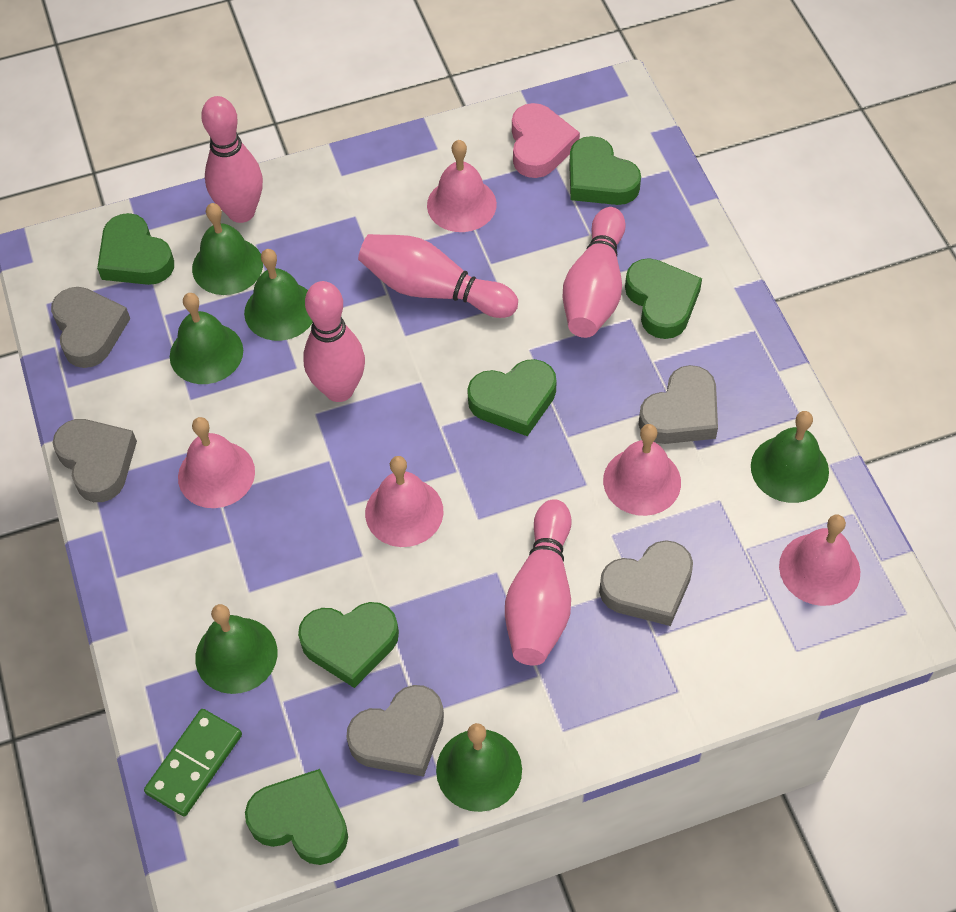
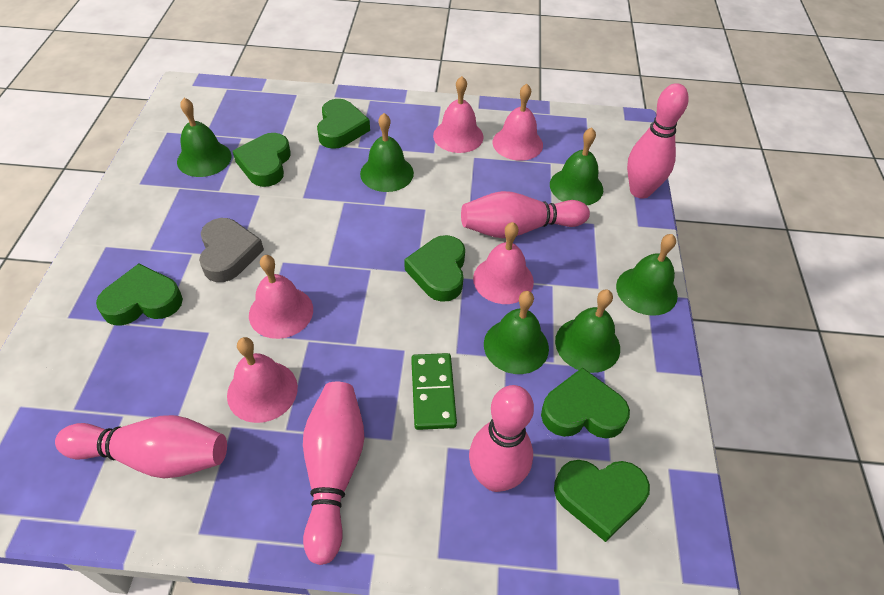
grey heart: [51,287,130,368] [53,419,137,502] [346,685,444,777] [599,540,693,626] [638,365,718,444] = 5 -> [199,218,264,282] = 1
pink heart: [512,103,580,178] = 1 -> none = 0

